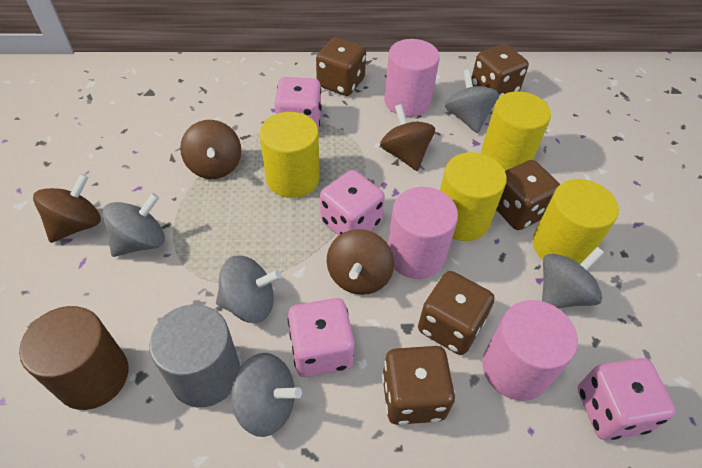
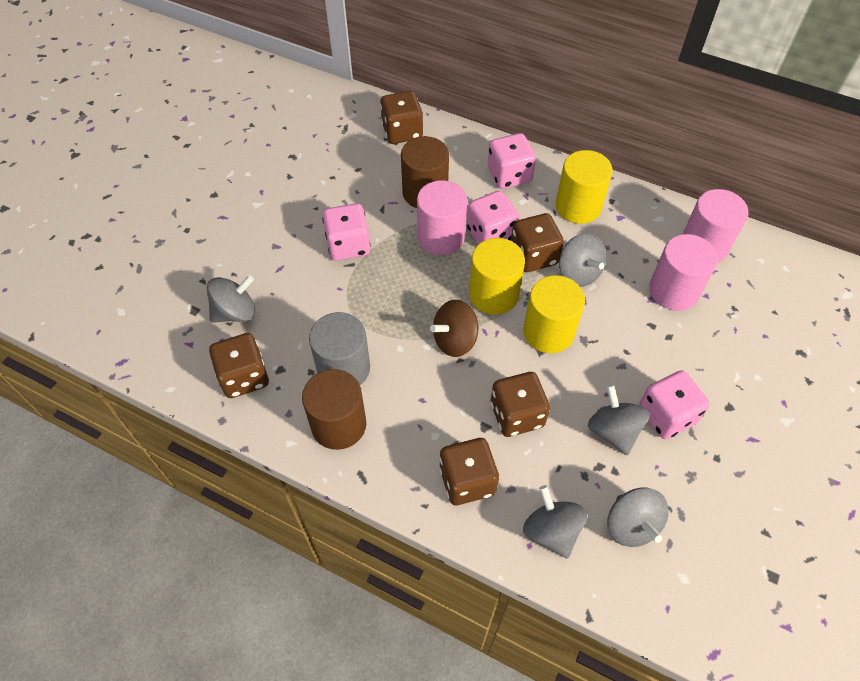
brown cylinder: [19,306,129,410] = 1 -> [302,369,366,450] [401,136,449,208] = 2
brown spinning top: [33,174,101,243] [180,120,241,179] [327,229,394,295] [380,104,435,171] = 4 -> [430,300,479,357] = 1
yellow cylinder: [260,112,320,198] [440,152,507,241] [481,91,551,171] [533,179,619,264] = 4 -> [469,238,525,315] [523,275,585,353] [556,150,613,224] = 3

